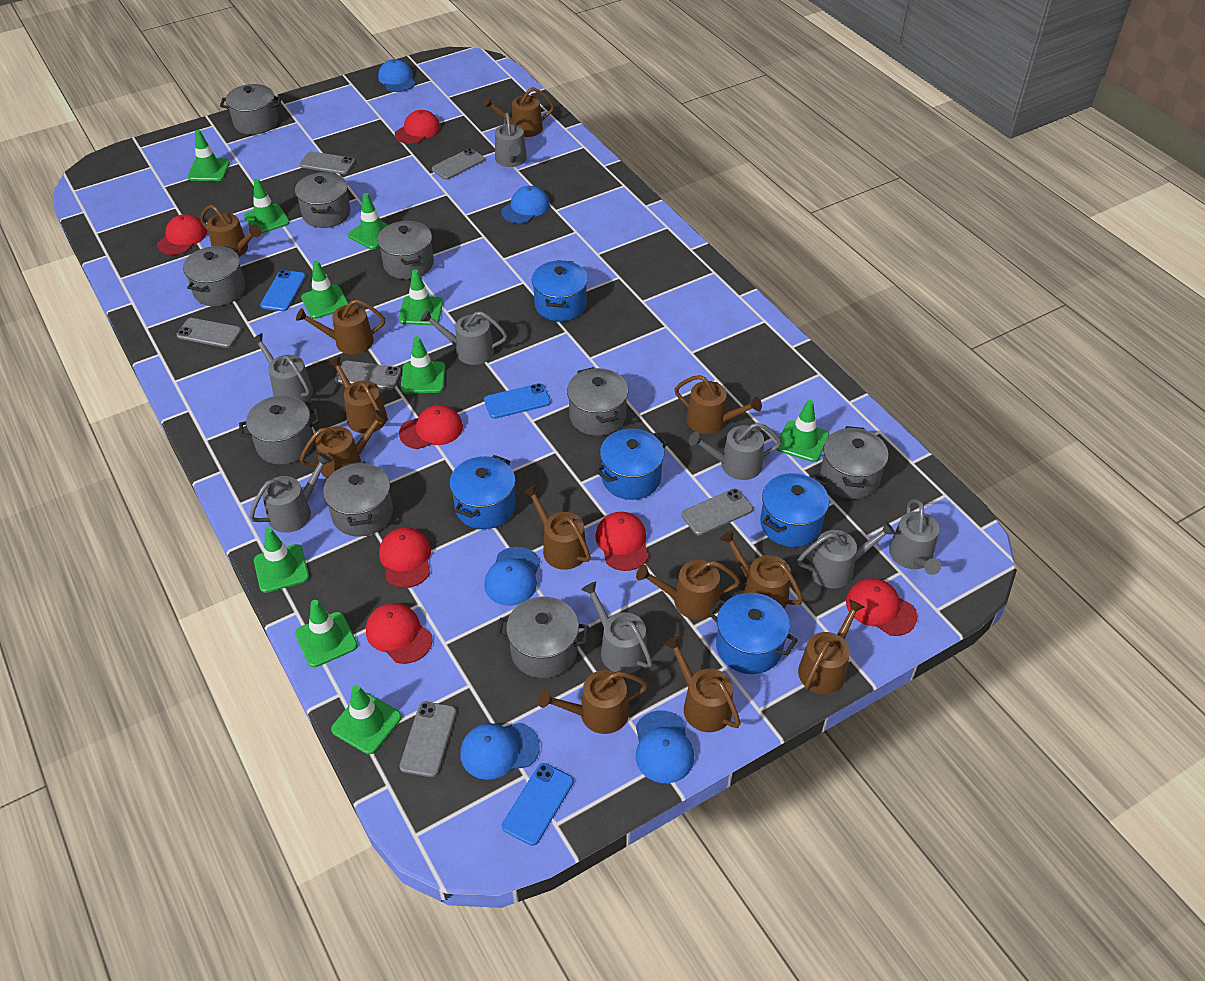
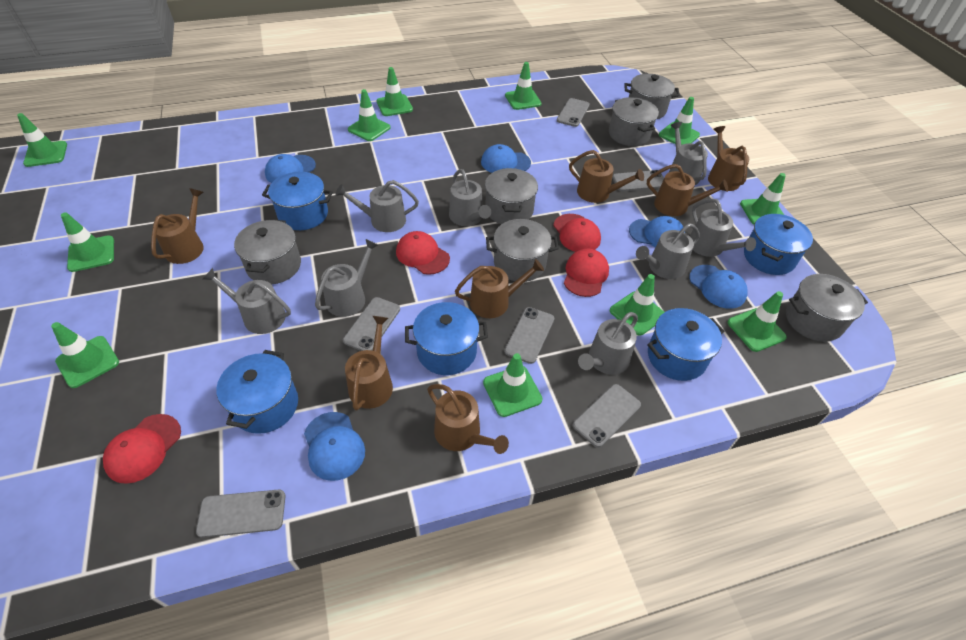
blue phone: [260,270,306,311] [484,383,551,419] [502,763,573,846] = 3 -> none = 0
brown watering can: [200,205,261,257] [296,299,385,354] [300,410,388,479] [328,357,387,434] [483,87,554,137] [523,485,591,570] [538,670,648,734] [636,560,740,620] [664,636,741,732] [674,375,762,434] [720,530,803,608] [798,599,864,694] = 12 -> [151,188,204,264] [345,316,393,411] [427,384,509,454] [455,259,544,318] [569,150,644,203] [647,164,728,216] [708,126,749,191] = 7
green traffic cone: [188,130,230,181] [244,179,290,234] [254,528,309,593] [295,600,358,667] [301,260,349,319] [331,685,401,754] [348,193,388,249] [399,269,443,325] [401,336,445,394] [777,400,829,462] = 10 -> [17,113,67,167] [51,322,119,388] [61,212,114,272] [348,89,391,141] [377,67,413,116] [483,353,543,417] [505,62,542,110] [610,274,664,335] [659,97,700,145] [728,291,787,352] [740,173,786,224] = 11
grey pot: [183,246,245,306] [220,84,282,135] [239,395,319,465] [295,172,351,228] [323,461,393,537] [377,221,434,279] [497,597,589,678] [567,367,628,436] [820,426,889,499] = 9 -> [234,219,301,284] [485,168,538,224] [486,219,559,282] [609,97,659,146] [624,74,680,119] [786,274,868,342] = 6
red cap: [157,214,207,255] [366,603,433,664] [379,527,431,588] [395,110,440,144] [399,405,463,449] [595,512,649,571] [846,578,917,636] = 7 -> [103,414,181,484] [396,231,450,275] [553,214,601,252] [564,249,609,297] = 4

